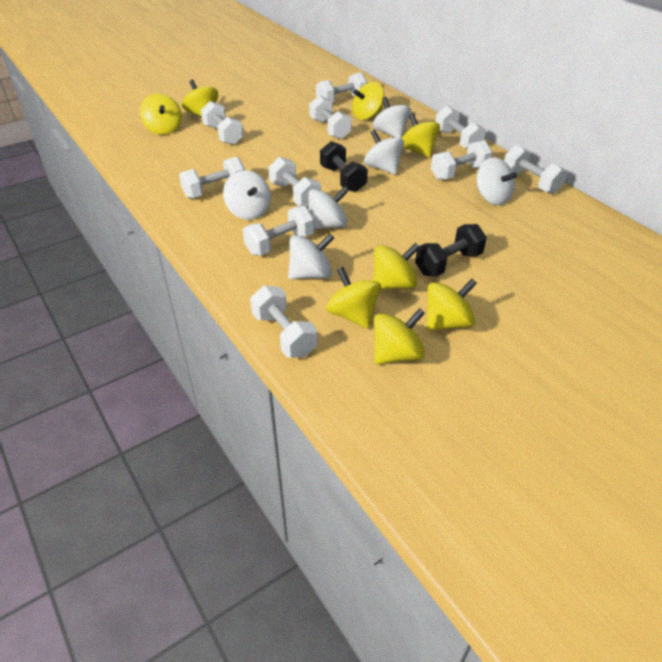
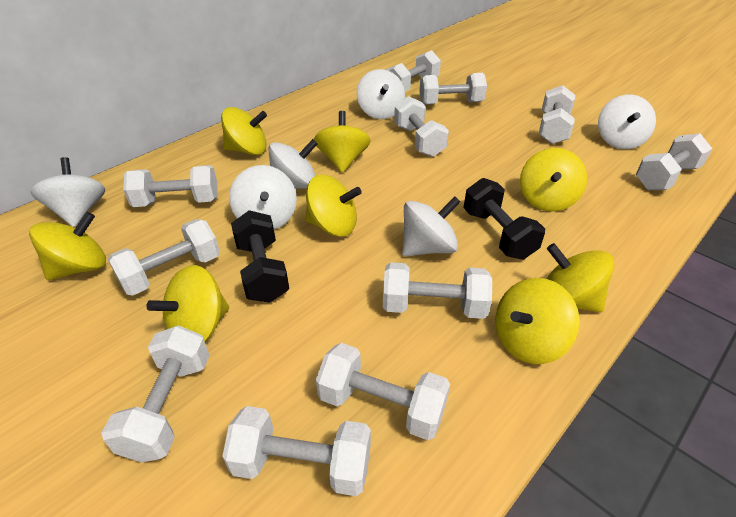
white dumbbell: [179,157,245,198] [201,101,244,145] [243,206,315,256] [250,285,318,358] [268,157,321,208] [309,95,352,139] [316,72,367,102] [431,140,492,180] [435,106,486,149] [504,145,567,194] = 10 -> [101,325,210,463] [108,219,220,296] [123,165,218,207] [222,406,371,496] [316,343,450,440] [383,262,492,319] [386,50,441,91] [394,96,449,157] [419,73,487,105] [539,85,575,144] [636,133,712,190] = 11

